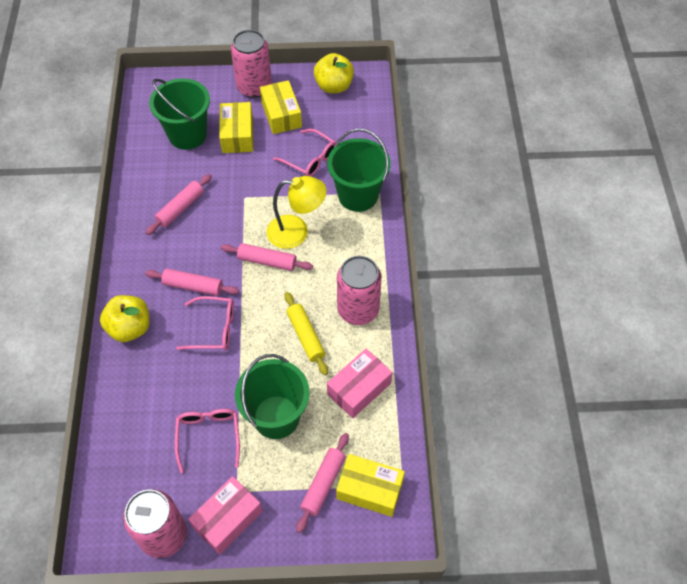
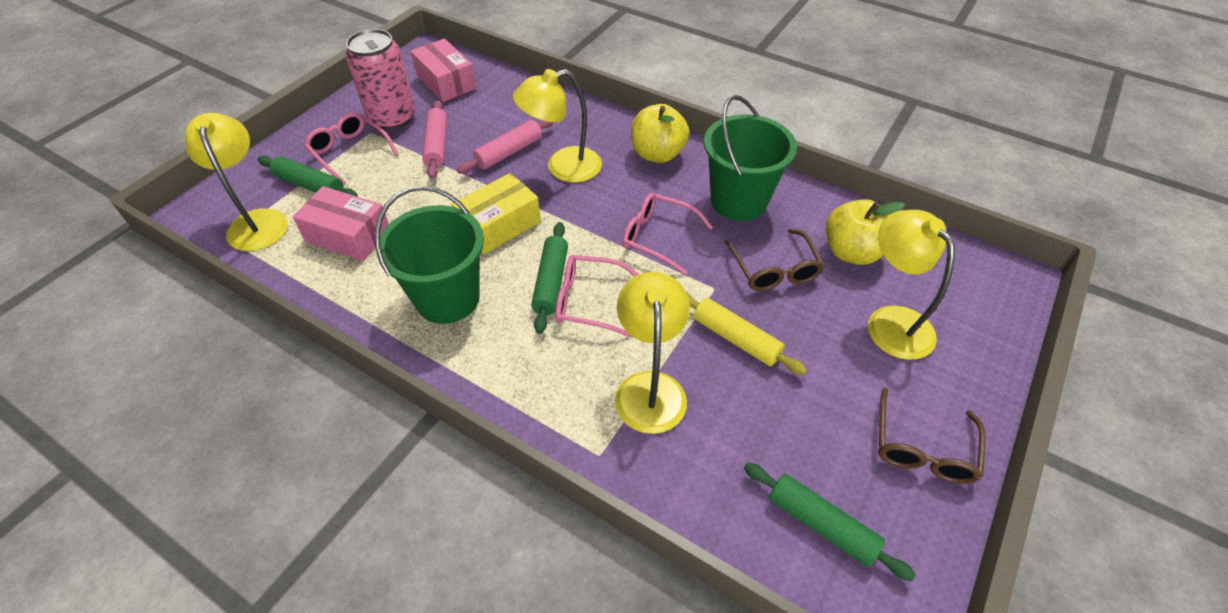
brown glasses: none = 0 -> [725,229,824,291] [878,388,986,484] = 2
green bucket: [149,78,210,150] [235,354,310,439] [327,128,391,212] = 3 -> [375,186,484,324] [704,95,797,221] = 2
green rolling pin: none = 0 -> [257,156,358,197] [531,222,568,334] [744,462,916,581] = 3
pink can: [123,489,187,558] [231,30,272,98] [337,256,382,325] = 3 -> [346,29,416,130] = 1
pink rolling pin: [145,269,239,296] [146,174,212,235] [221,243,313,271] [296,433,349,533] = 4 -> [422,100,447,179] [457,120,554,174] = 2
yellow box: [219,102,253,153] [260,80,302,134] [336,454,405,517] = 3 -> [452,173,541,254] = 1
yellow lamp: [267,176,327,249] = 1 -> [185,113,288,251] [513,69,602,183] [615,272,690,434] [868,210,955,360] = 4

